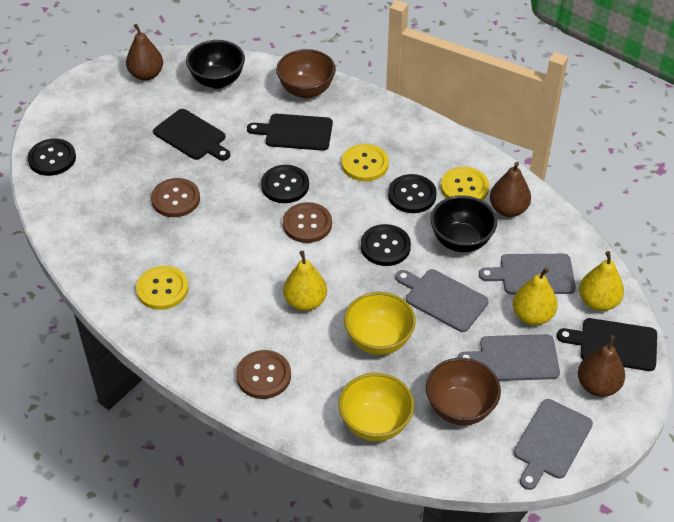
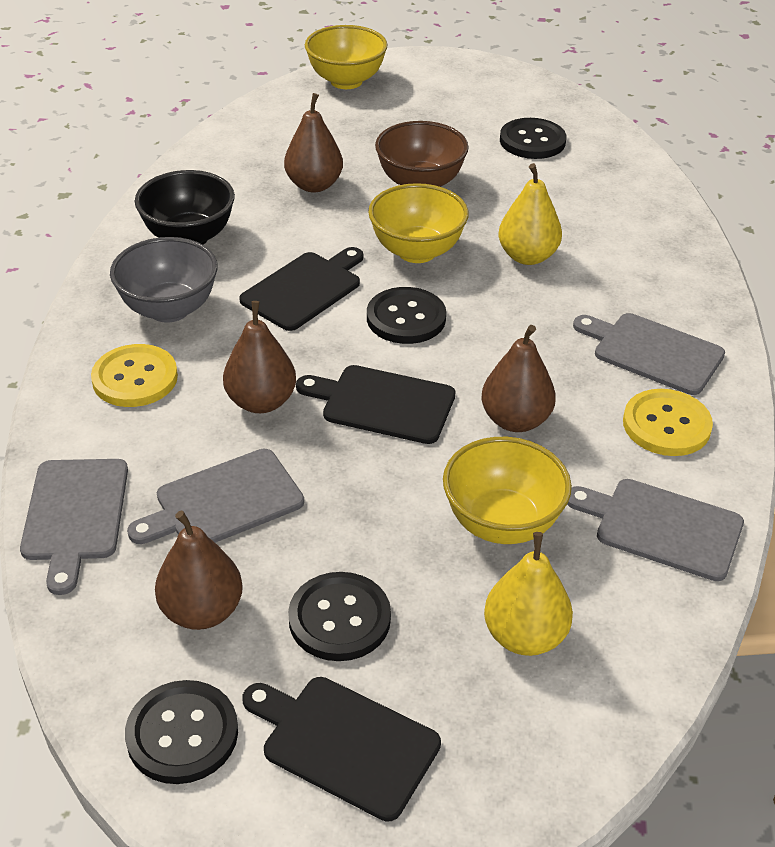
black bowl: [186,40,245,89] [430,195,497,252] = 2 -> [135,170,235,245] = 1
brown bowl: [276,49,336,99] [426,358,501,425] = 2 -> [375,121,469,187] = 1
brown button: [151,178,200,217] [236,350,291,399] [283,202,332,243] = 3 -> none = 0
brown pear: [126,24,163,81] [490,162,531,217] [578,335,625,397] = 3 -> [155,511,243,630] [223,301,296,413] [284,93,343,192] [481,325,556,432] = 4
grey bowl: none = 0 -> [110,237,218,323] = 1
yellow bowl: [338,373,414,442] [344,292,416,355] = 2 -> [305,25,388,89] [368,183,469,263] [443,437,572,544] = 3
yellow button: [136,266,189,310] [341,144,389,181] [441,167,489,200] = 3 -> [91,344,178,407] [623,389,713,456] = 2
yellow pear: [283,251,327,311] [513,267,558,325] [579,251,624,311] = 3 -> [484,532,573,656] [499,163,562,265] = 2

